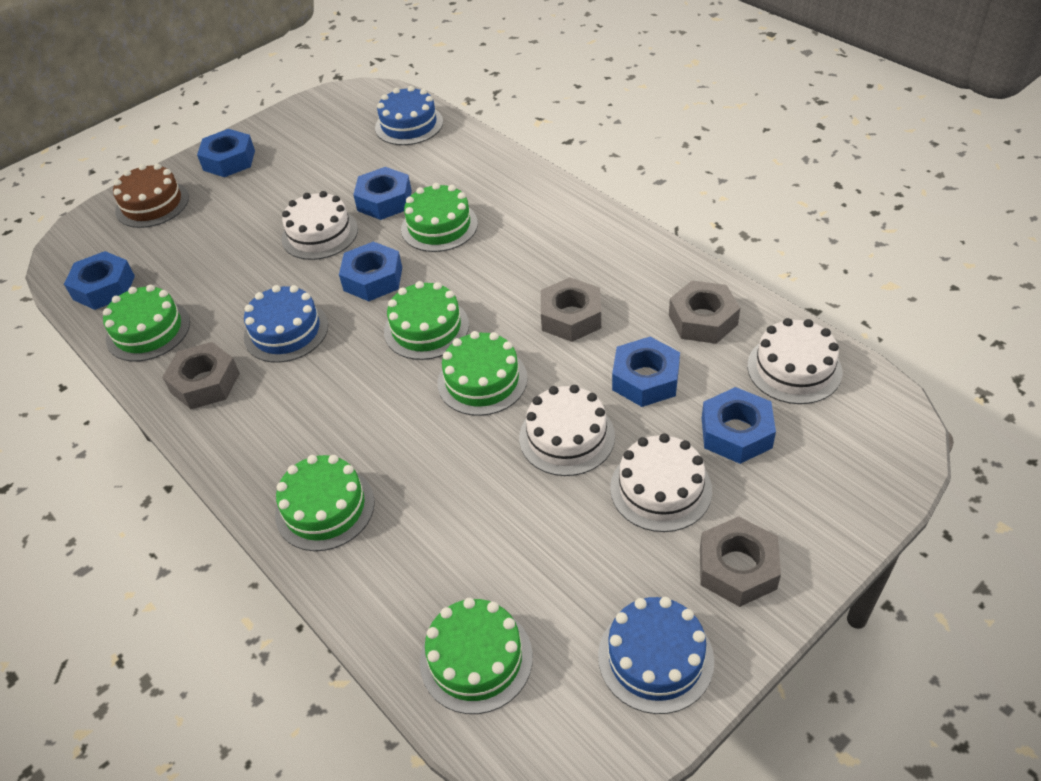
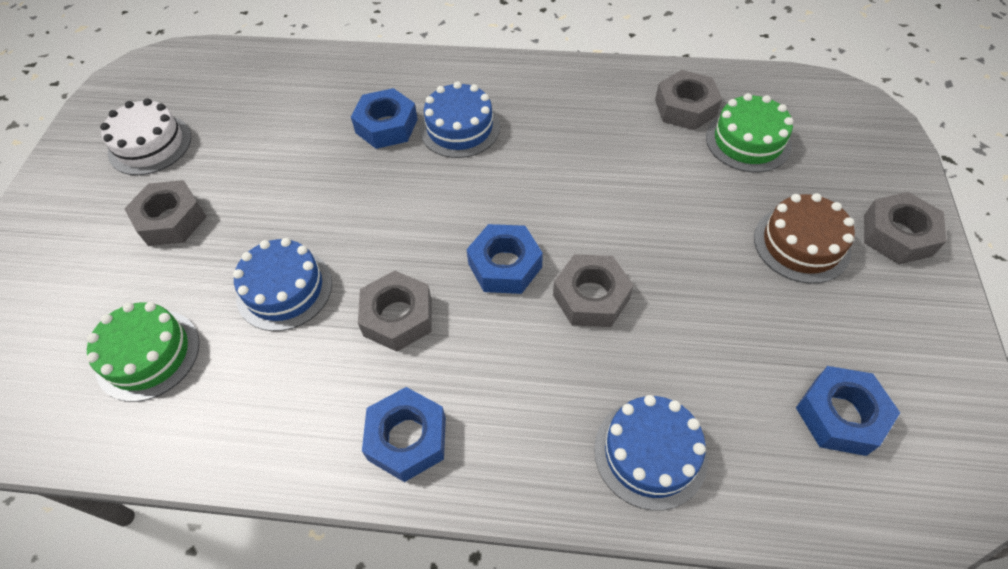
blue nut: [64,251,135,310] [197,129,255,177] [339,241,402,301] [353,167,412,220] [612,337,680,407] [702,387,776,464] = 6 -> [351,88,418,149] [362,387,446,482] [466,224,543,294] [796,366,900,456] = 4
green cake: [103,285,190,362] [275,455,375,551] [384,281,469,360] [401,183,478,252] [420,598,533,714] [437,331,528,416] = 6 -> [87,302,199,402] [706,93,794,172] = 2
grey nut: [162,342,240,409] [541,277,601,342] [669,281,740,344] [700,516,781,607] = 4 -> [124,180,206,246] [358,271,432,352] [553,254,634,327] [655,70,722,130] [864,192,947,265] = 5
white cake: [281,191,358,260] [519,385,615,476] [610,433,712,532] [747,318,842,404] = 4 -> [100,98,191,175] = 1

